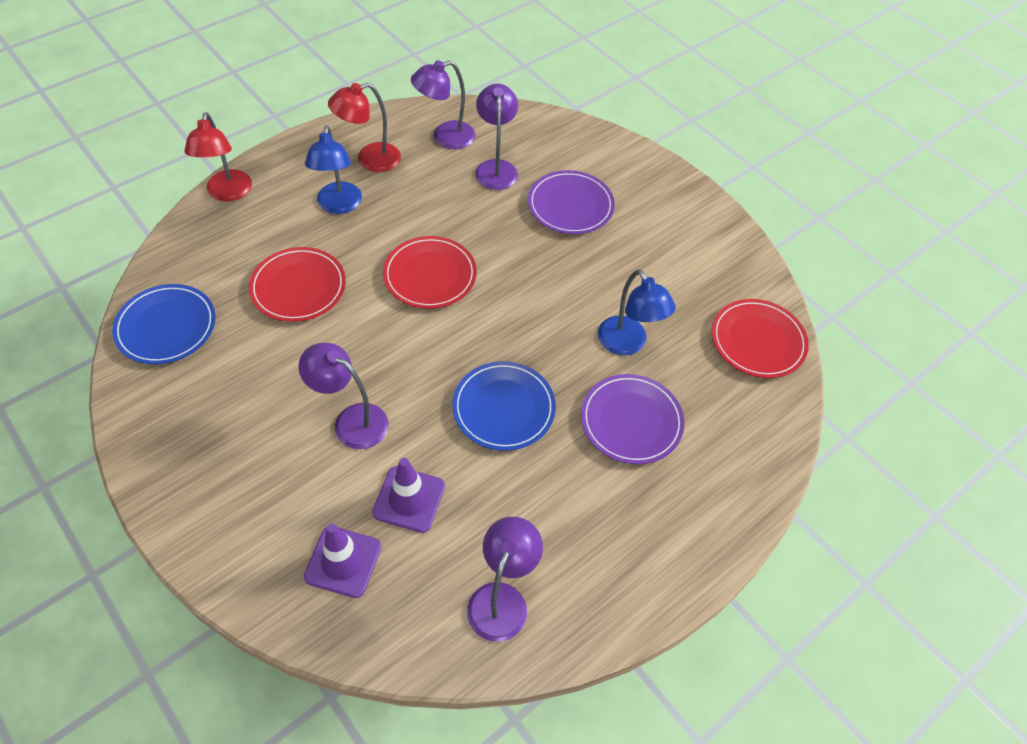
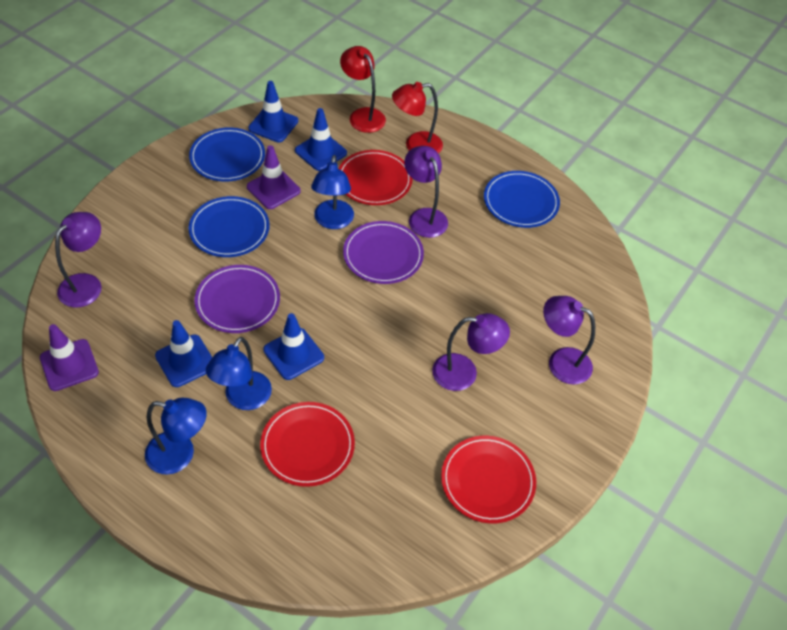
blue lamp: [305,125,362,214] [598,270,676,355] = 2 -> [145,398,207,474] [206,337,272,410] [311,155,354,229] = 3
blue plate: [112,284,216,364] [452,361,556,451] = 2 -> [189,128,265,182] [189,196,270,257] [484,171,560,228] = 3
blue traffic cone: none = 0 -> [155,320,212,387] [248,81,298,142] [263,313,324,380] [295,108,347,171] = 4

